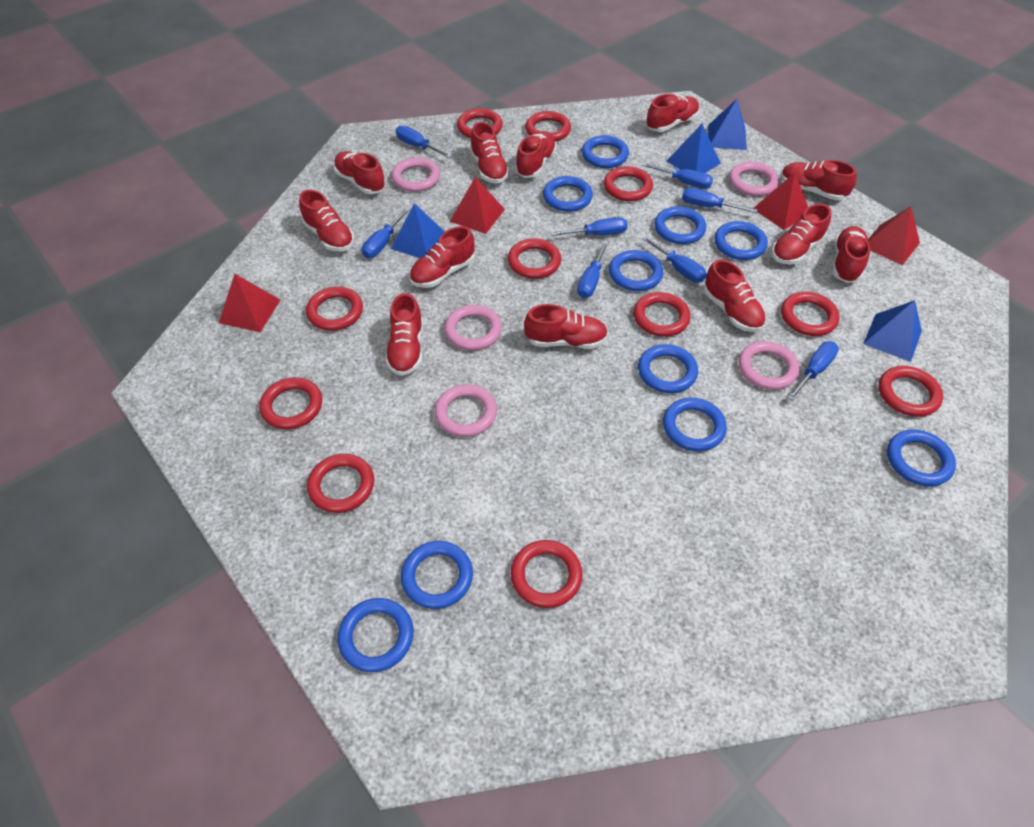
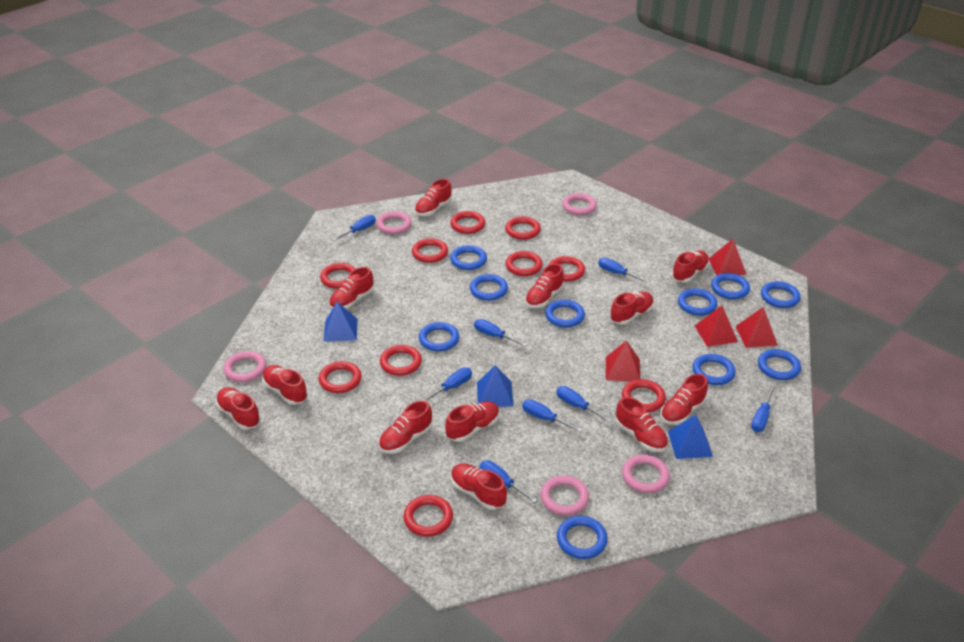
blue pyramid: [391,203,445,258] [667,124,721,173] [708,99,747,150] [863,300,922,362] = 4 -> [323,302,358,342] [477,365,513,407] [668,415,713,459] = 3
red ring: [259,377,322,429] [306,287,363,331] [307,454,374,513] [457,108,503,138] [508,238,561,279] [511,540,583,608] [525,111,571,142] [604,166,653,201] [633,292,691,337] [781,292,839,336] [879,366,943,417] = 11 -> [319,361,362,393] [320,263,356,289] [380,345,422,376] [404,495,453,537] [412,238,448,263] [450,211,485,234] [505,216,541,240] [505,251,543,276] [549,256,585,282] [622,379,666,412] = 10

